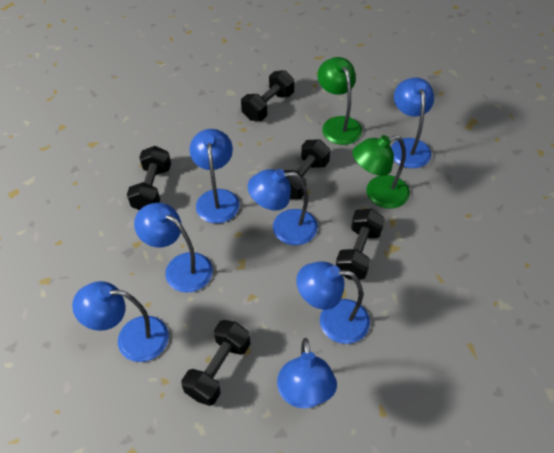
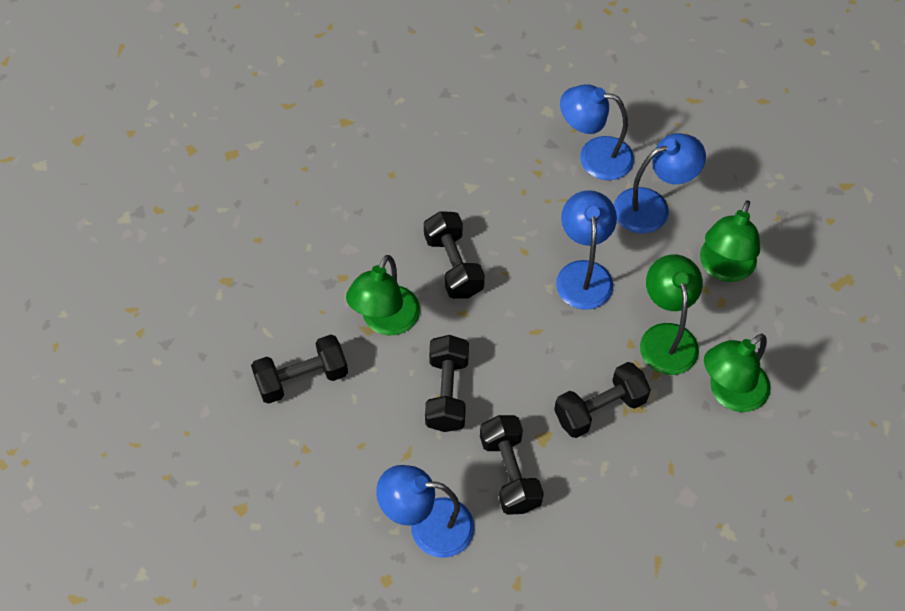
blue lamp: [72,281,169,362] [134,203,213,293] [190,129,240,223] [248,169,318,245] [277,338,337,408] [296,261,370,344] [391,78,434,168] = 7 -> [376,465,474,558] [556,190,617,310] [560,84,634,180] [614,133,706,233] = 4
green lamp: [317,57,362,145] [352,135,410,209] = 2 -> [346,255,420,335] [640,254,703,375] [700,200,760,282] [704,334,771,412] = 4

